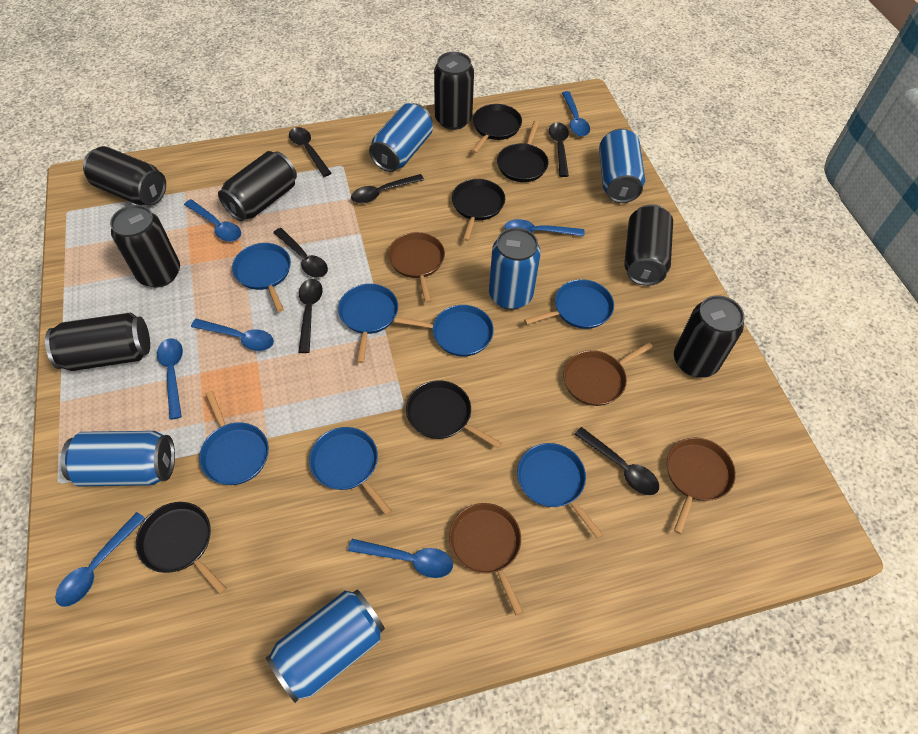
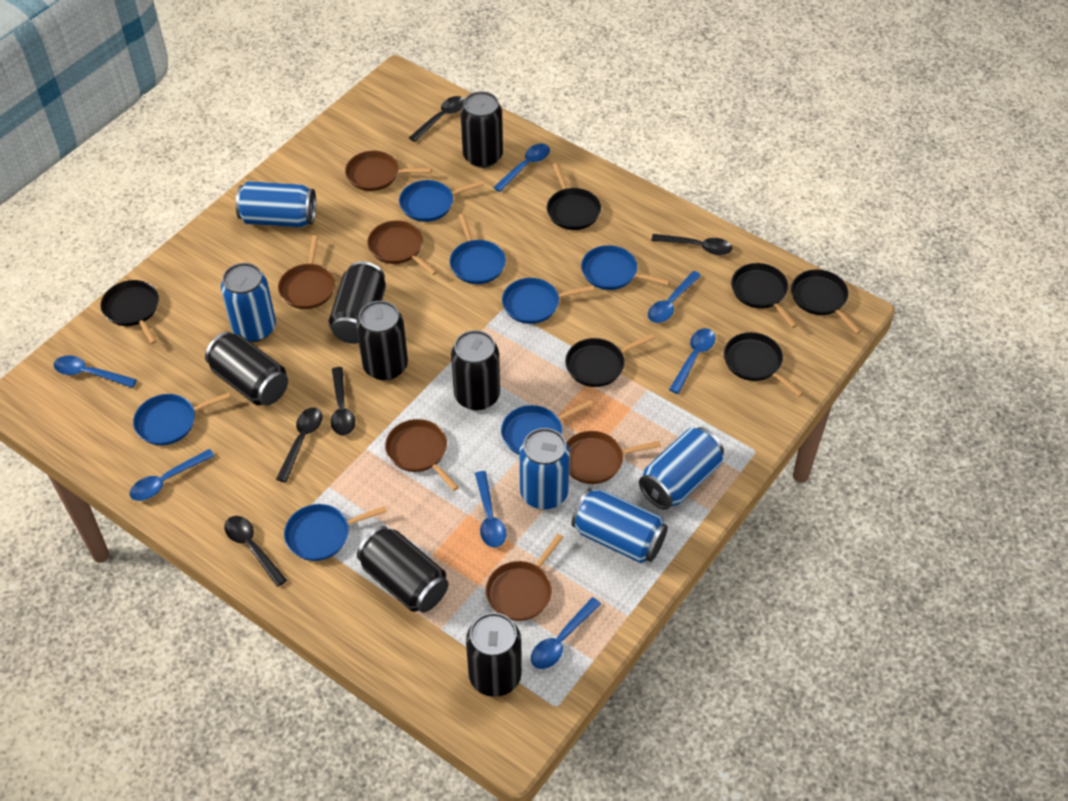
black pan: [136,502,227,595] [406,380,502,448] [452,179,505,241] [472,104,522,153] [497,121,549,182] = 5 -> [101,280,159,344] [547,163,601,230] [565,334,655,387] [724,332,803,397] [731,263,797,328] [791,270,861,334] = 6
black spoon: [273,228,328,278] [289,127,331,177] [298,279,323,353] [351,174,424,203] [549,122,569,177] [574,427,659,495] = 6 -> [224,516,287,587] [276,407,323,482] [331,367,355,436] [409,96,464,142] [651,234,733,255] = 5
brown pan: [388,232,445,303] [449,503,523,616] [563,342,653,406] [667,437,736,534] = 4 -> [278,235,335,309] [345,151,431,191] [367,220,437,275] [385,419,459,491] [486,534,564,621] [567,431,661,484] = 6

